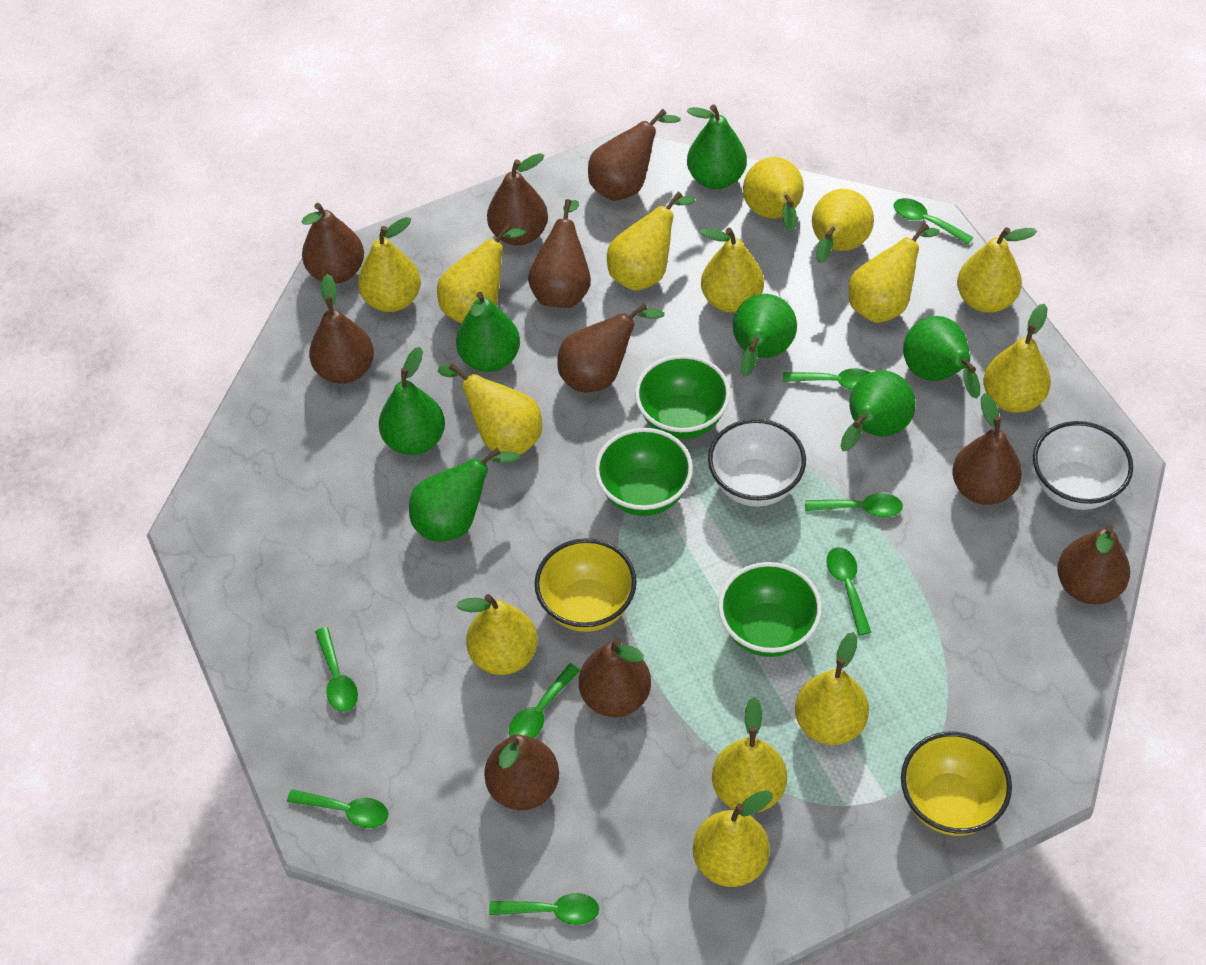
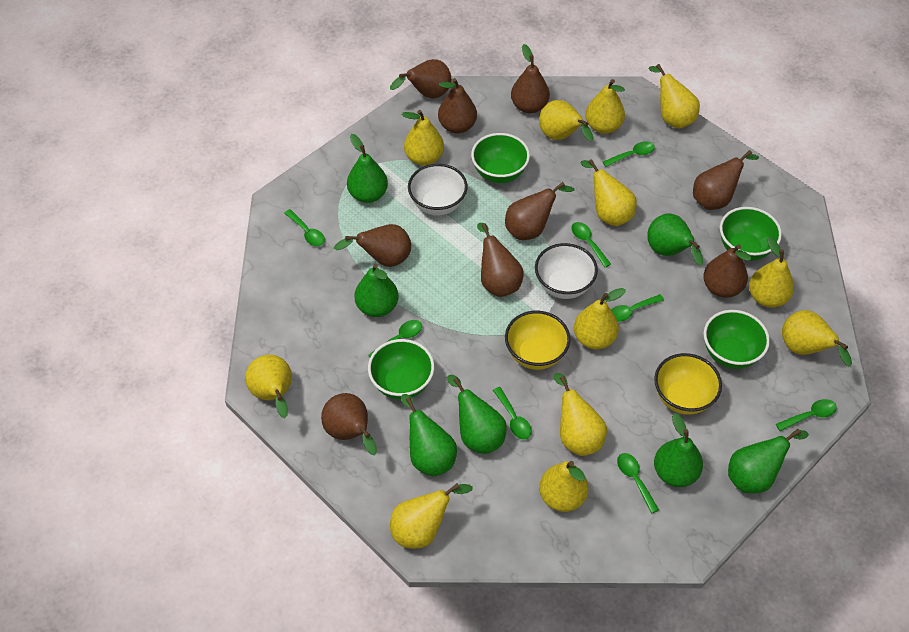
brown pear: [302,203,364,284] [309,274,374,384] [484,734,559,810] [487,153,548,246] [528,199,591,308] [557,303,665,392] [579,638,651,717] [588,109,681,201] [952,393,1022,505] [1057,525,1130,604] = 10 -> [321,393,377,455] [334,224,411,267] [390,59,451,98] [438,78,477,134] [477,223,524,297] [505,182,574,240] [511,44,550,113] [693,150,759,210] [703,244,751,298] = 9
green bowl: [595,428,693,516] [635,354,730,439] [718,562,822,657] = 3 -> [368,339,434,400] [471,133,530,183] [704,310,770,369] [720,207,782,261] = 4
yellow pear: [358,217,421,312] [437,224,526,323] [438,363,542,455] [456,594,538,675] [607,192,696,291] [693,790,773,887] [700,228,764,313] [712,697,787,813] [743,157,804,232] [795,632,869,745] [812,189,874,263] [848,223,940,323] [957,227,1037,313] [983,304,1051,413] = 14 -> [245,355,292,418] [390,483,473,549] [402,110,444,166] [539,100,593,142] [539,461,589,512] [554,373,607,456] [574,288,626,349] [581,159,637,226] [585,79,625,134] [648,64,700,129] [749,237,794,308] [782,310,852,367] = 12

